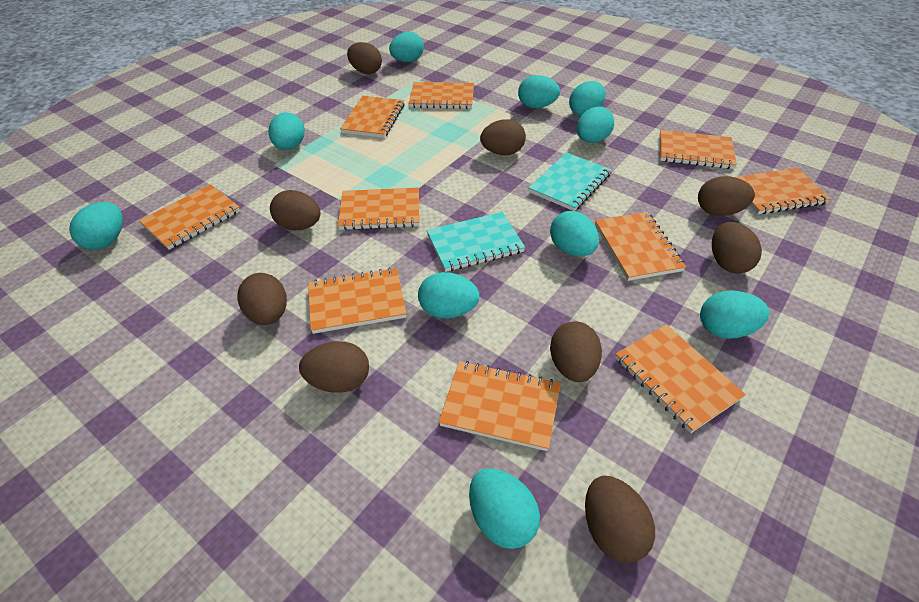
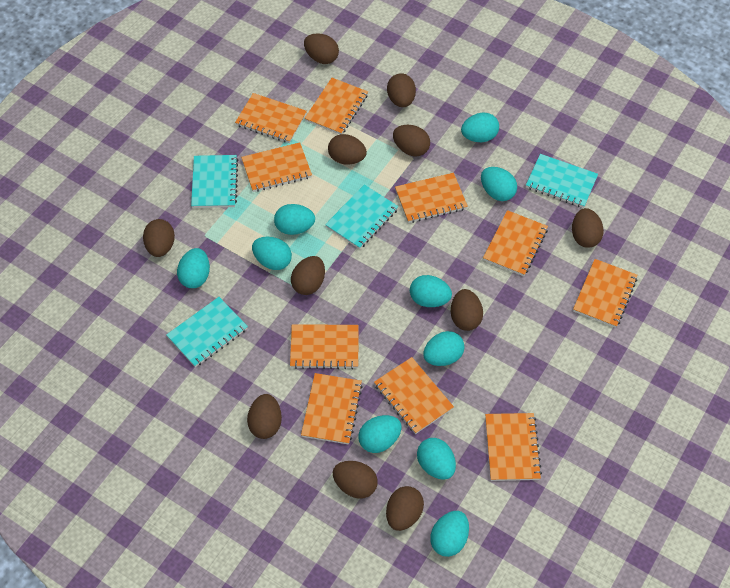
brown egg: [237,273,287,325] [270,190,320,230] [299,341,369,393] [347,42,382,74] [480,119,526,155] [550,321,602,382] [585,476,655,563] [698,176,755,216] [712,222,762,273] = 9 -> [143,219,175,257] [247,394,282,439] [291,256,325,295] [304,33,339,64] [328,134,367,165] [333,461,378,499] [386,486,424,531] [387,73,416,107] [393,125,430,156] [451,289,483,331] [572,208,604,248] = 11
turquoise notebook: [427,212,525,272] [528,152,611,211] = 2 -> [166,297,248,367] [191,155,238,208] [325,184,399,249] [526,154,598,208] = 4

